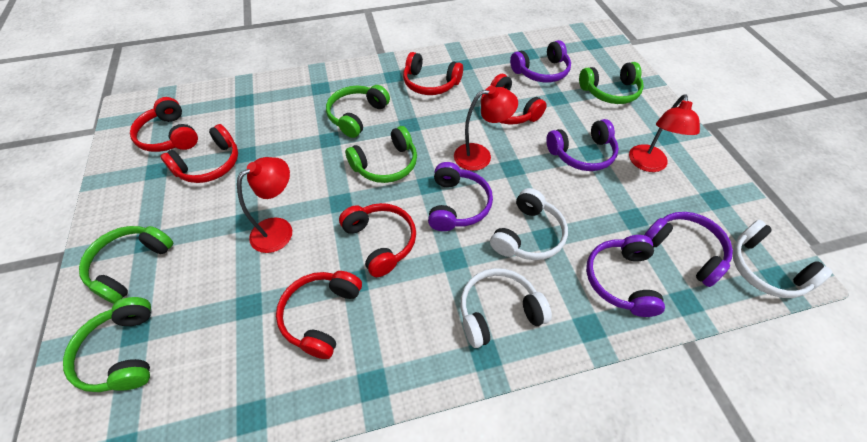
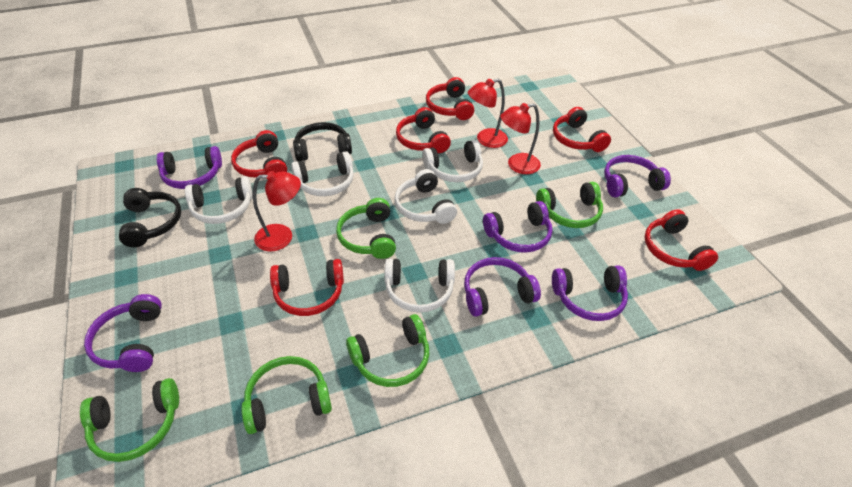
black headphones: none = 0 -> [119,188,181,247] [293,122,352,161] = 2
purple headphones: [428,162,493,231] [510,40,571,83] [546,119,619,171] [586,235,665,317] [644,212,733,287] = 5 -> [84,294,162,372] [157,146,222,189] [464,257,541,317] [483,201,552,253] [552,265,628,321] [604,155,671,197] = 6
white headphones: [460,268,552,348] [490,188,568,260] [732,220,833,298] = 3 -> [185,177,253,224] [291,151,354,196] [384,259,455,313] [395,169,457,224] [422,140,483,182] = 5

